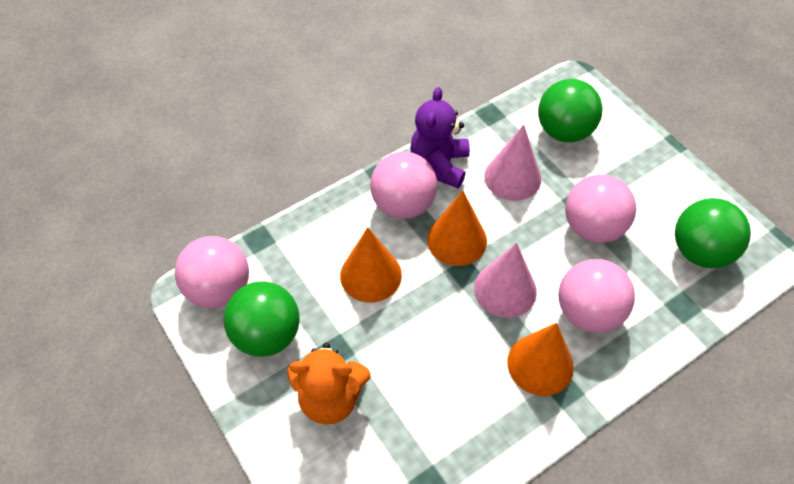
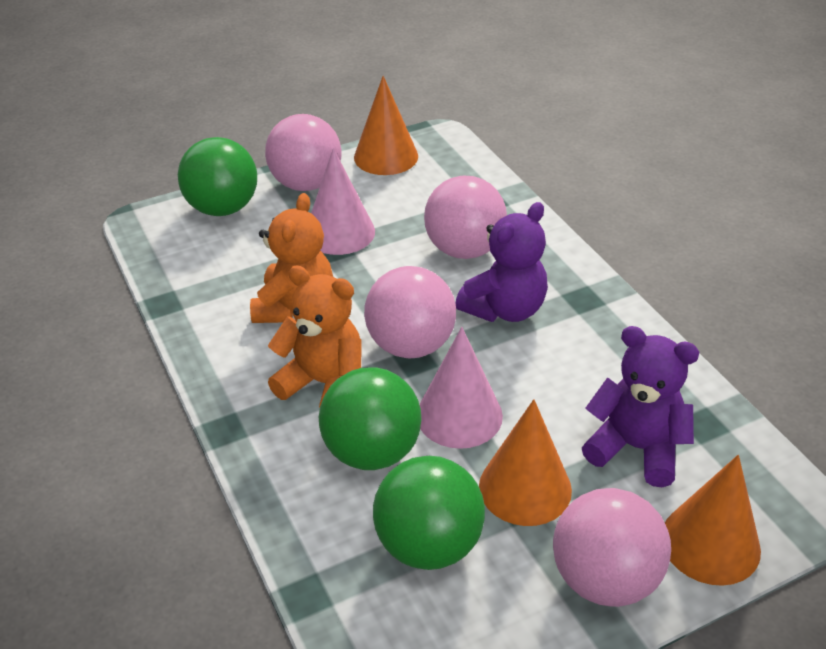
orange teddy bear: [287,343,371,425] = 1 -> [250,193,333,323] [268,265,362,408] = 2
purple teddy bear: [410,87,470,188] = 1 -> [455,202,548,322] [582,326,699,487] = 2

